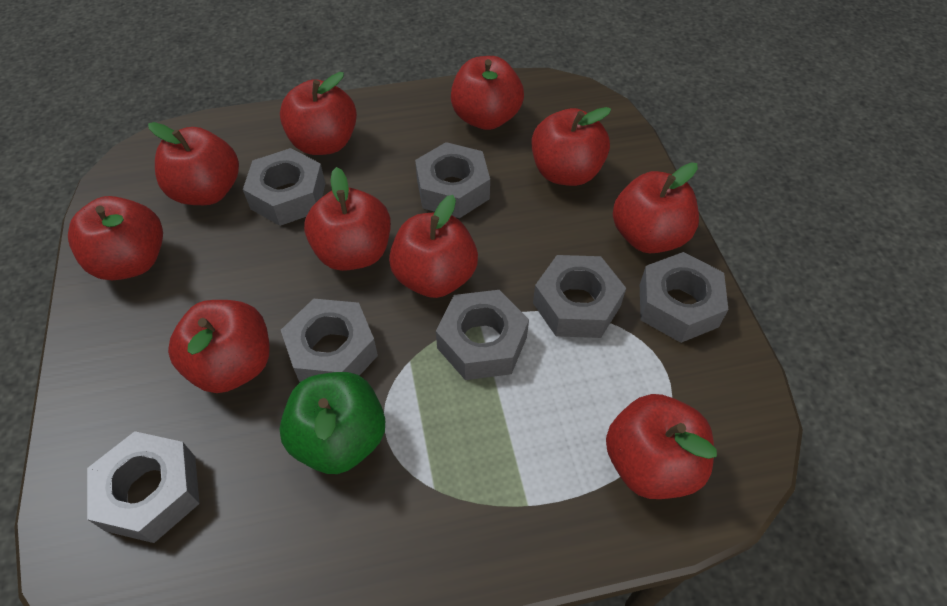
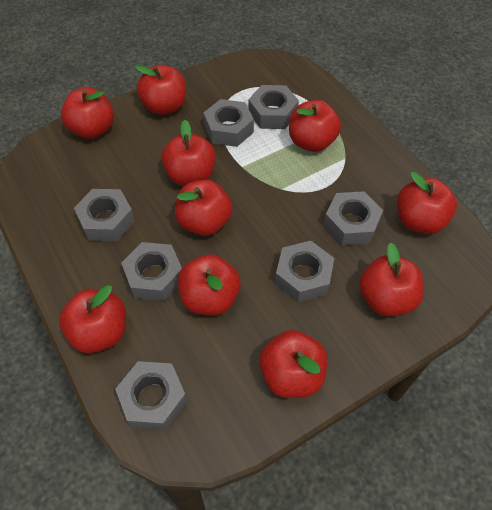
green apple: [280,372,385,474] = 1 -> none = 0

